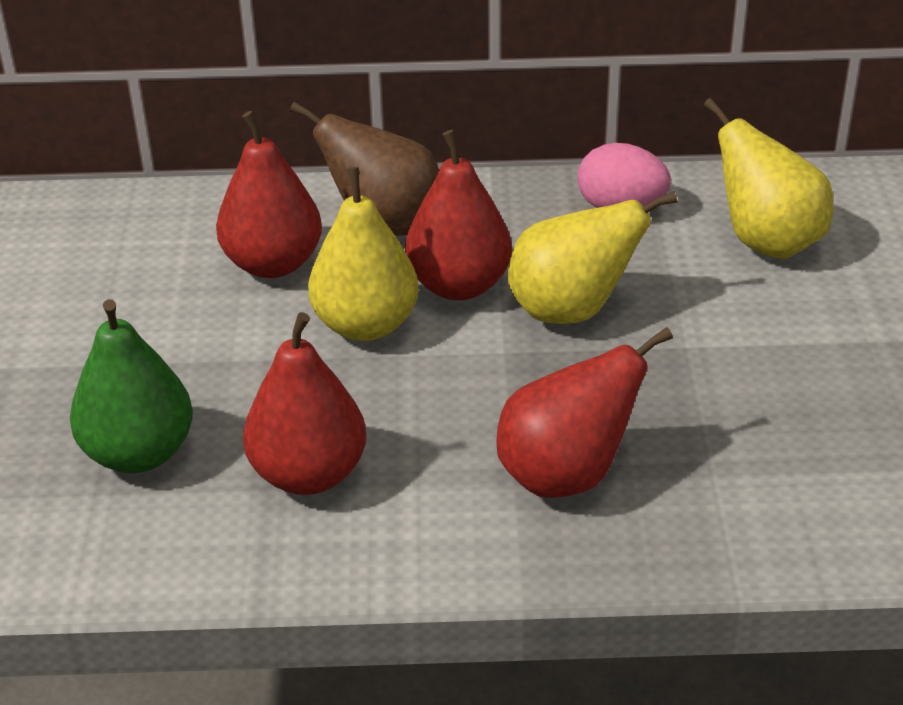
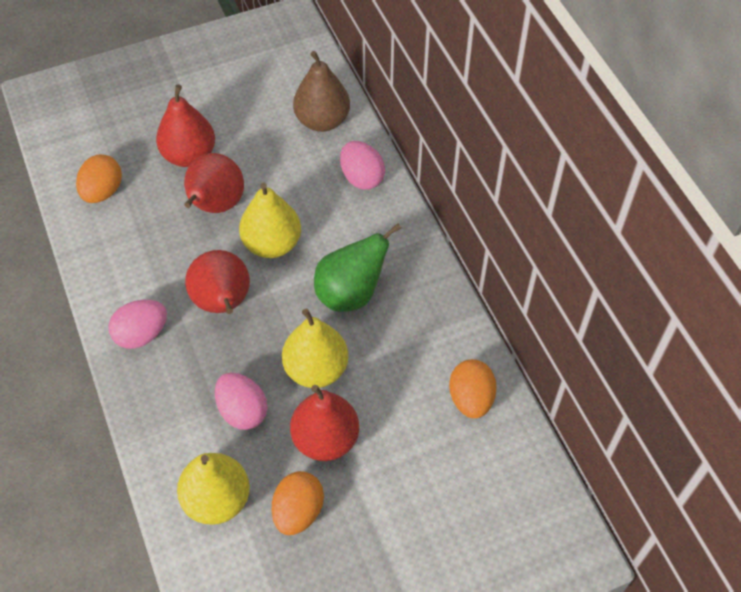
orange egg: none = 0 -> [76,154,122,203] [272,471,324,535] [449,359,497,418] = 3
pink egg: [577,143,671,208] = 1 -> [108,300,167,349] [215,373,268,430] [340,141,385,190] = 3

